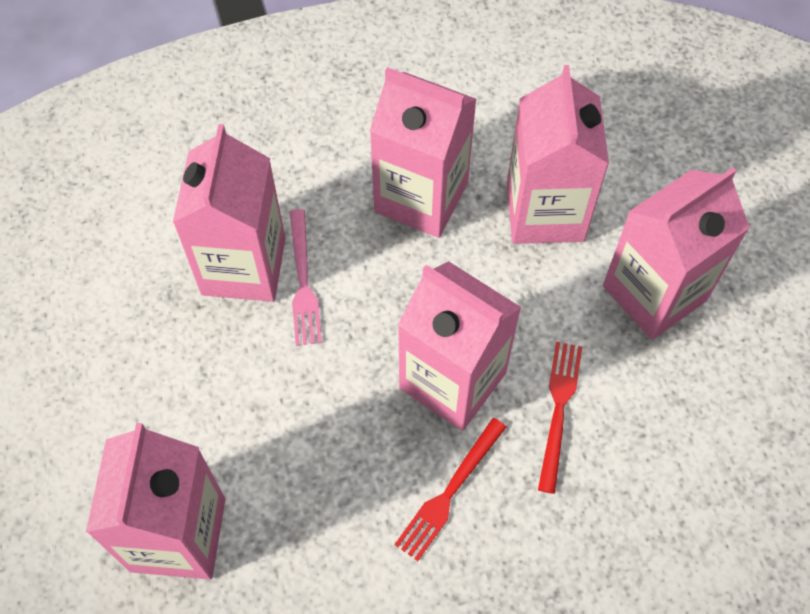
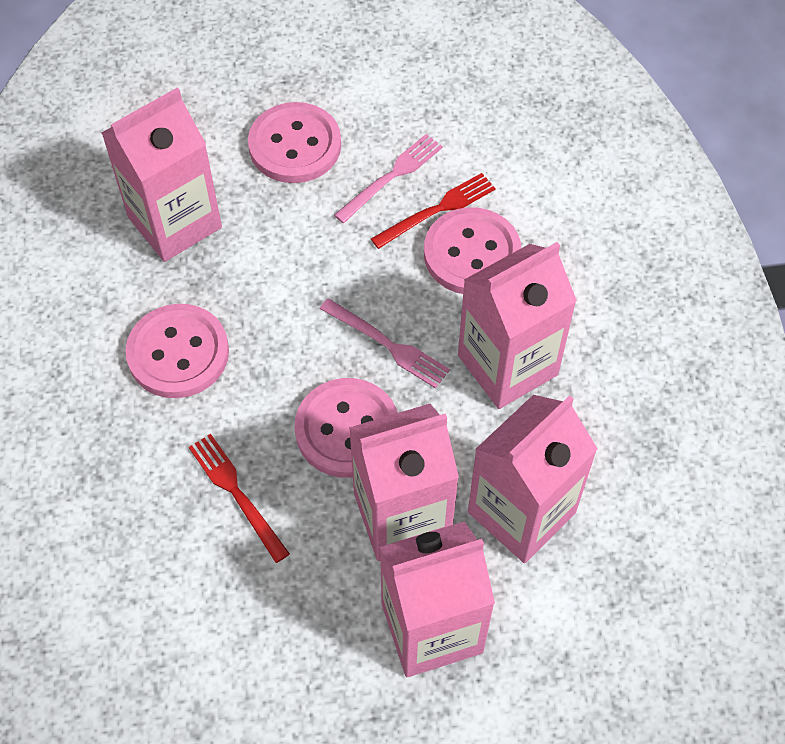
pink button: none = 0 -> [126,304,229,398] [248,102,341,183] [295,378,398,478] [424,207,521,294] = 4
pink carton: [86,423,225,579] [173,124,285,302] [370,67,477,238] [398,261,522,431] [507,65,609,244] [603,167,750,340] = 6 -> [102,88,222,262] [349,404,459,561] [380,521,495,677] [458,242,577,409] [468,395,597,563] = 5
pink fork: [290,209,322,346] = 1 -> [320,298,450,388] [334,134,443,223] = 2

